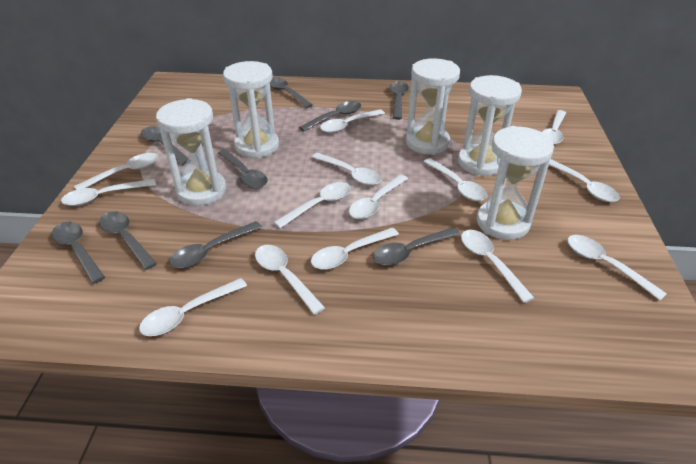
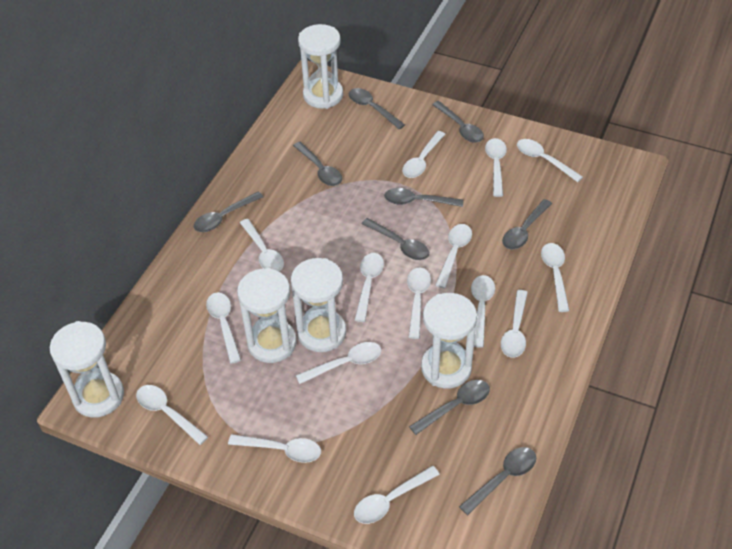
white spoon: [61,179,156,206] [74,153,159,190] [139,278,247,336] [255,245,325,315] [273,182,351,228] [311,227,399,270] [312,153,382,185] [320,109,385,133] [349,174,408,219] [423,158,488,201] [461,230,534,303] [542,110,566,145] [549,159,620,202] [567,235,667,300] = 14 -> [136,385,208,445] [206,292,241,364] [228,434,321,463] [240,219,284,271] [296,342,382,384] [354,466,440,524] [355,253,384,322] [402,131,445,178] [407,267,431,339] [435,224,472,289] [471,275,495,348] [485,138,507,197] [501,290,528,358] [517,139,583,182] [541,243,570,312] = 15

